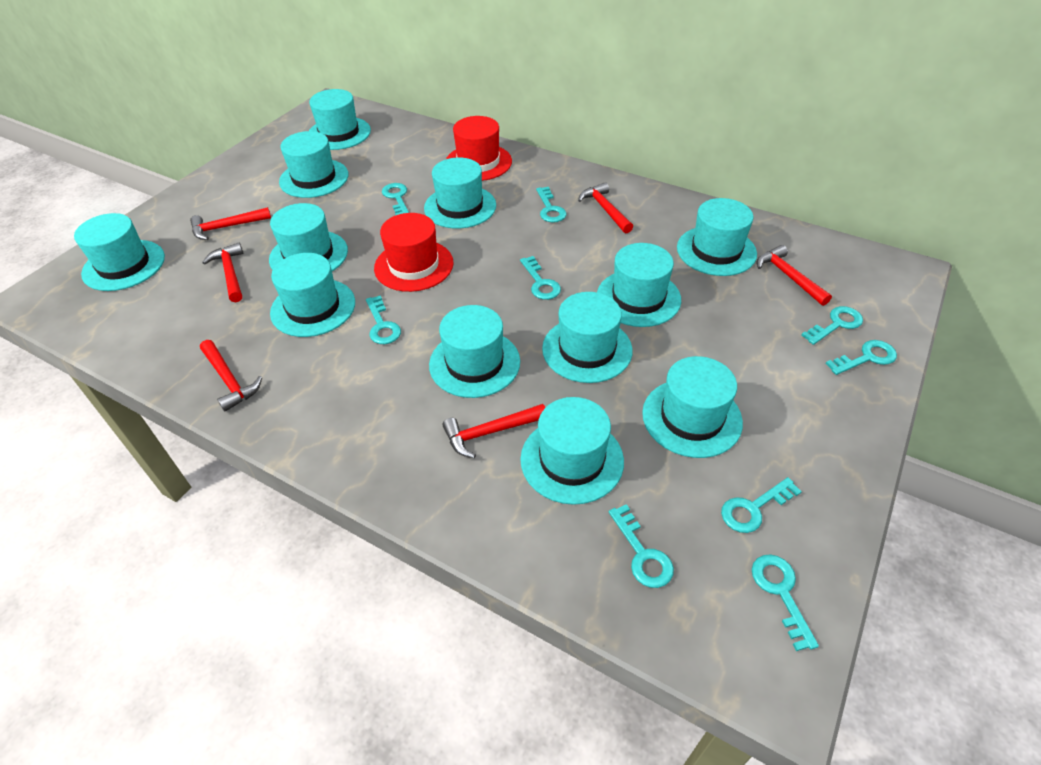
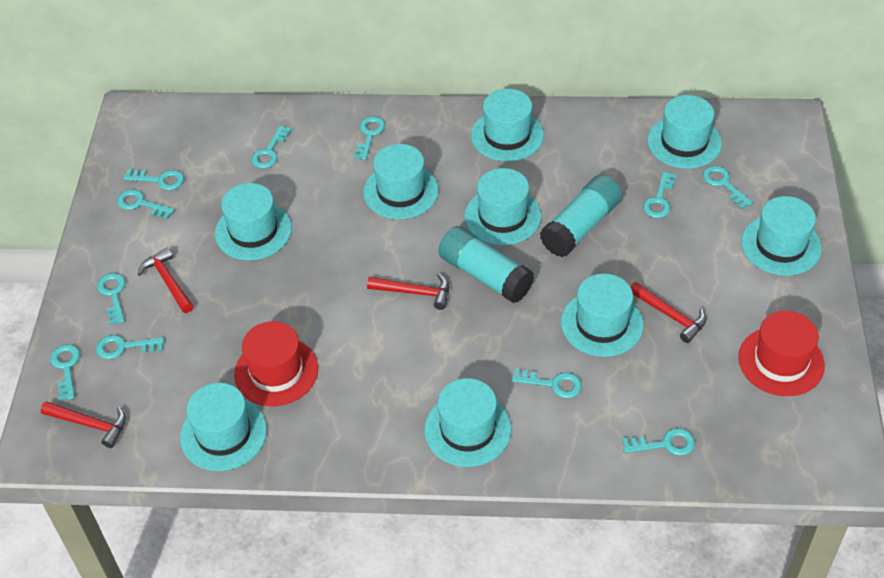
red hammer: [190,207,271,240] [200,340,262,412] [202,243,243,302] [442,404,546,458] [578,182,633,233] [757,245,832,306] = 6 -> [41,401,126,448] [138,247,193,313] [367,274,449,310] [630,282,706,343] = 4
turquoise glue stick: none = 0 -> [438,226,534,303] [540,175,622,257] = 2
turquoise hat: [74,213,165,291] [269,203,348,271] [270,253,355,337] [279,131,348,198] [309,89,371,150] [424,157,496,229] [429,305,520,398] [520,397,624,505] [542,292,633,383] [597,243,681,327] [642,356,743,458] [677,198,757,276] = 12 -> [180,383,267,471] [215,183,292,260] [363,144,439,219] [424,378,511,467] [465,168,542,245] [471,89,544,162] [561,274,644,357] [647,95,722,169] [741,196,822,276] = 9
turquoise key: [366,295,401,344] [382,183,409,215] [520,256,561,300] [536,187,566,223] [609,504,674,588] [721,477,802,533] [752,554,819,651] [801,306,863,345] [826,340,897,375] = 9 -> [50,344,80,401] [96,335,164,359] [97,273,126,325] [117,189,175,219] [123,169,184,190] [251,125,291,169] [354,116,385,160] [512,368,582,398] [622,428,695,456] [643,172,676,218] [703,166,753,209] = 11

